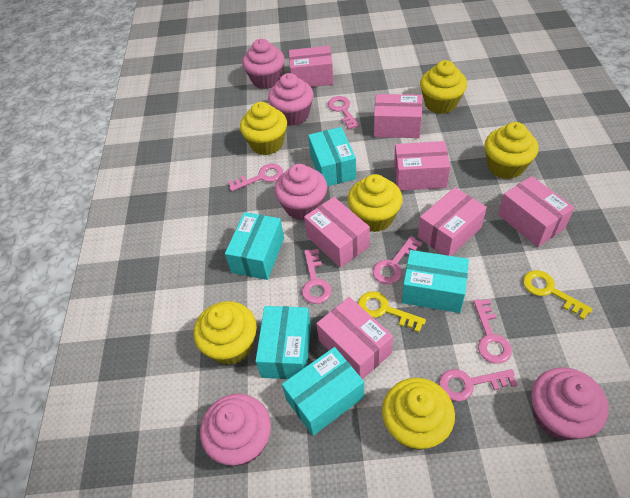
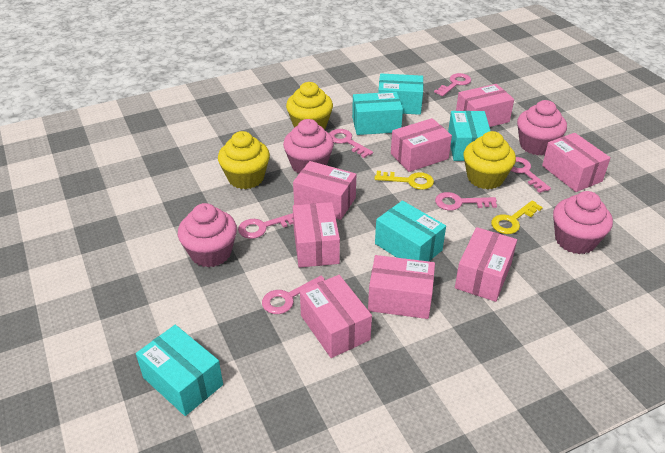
pink box: [289,46,334,87] [304,197,370,268] [316,297,393,379] [374,94,422,138] [394,141,450,190] [418,187,487,256] [498,176,575,247] = 7 -> [293,161,356,220] [293,202,340,268] [300,275,372,358] [368,255,435,319] [391,118,452,172] [455,227,517,302] [456,84,514,127] [542,133,611,192] = 8
pink cupcake: [200,394,271,465] [242,39,285,89] [268,73,313,126] [275,164,327,220] [531,367,609,440] = 5 -> [178,203,237,267] [283,119,334,174] [517,100,567,155] [553,191,613,254] = 4
yellow cupcake: [194,301,257,365] [240,102,287,155] [348,174,403,232] [382,378,455,450] [420,60,467,114] [485,122,538,179] = 6 -> [218,131,270,189] [286,82,333,130] [464,131,516,189] = 3

